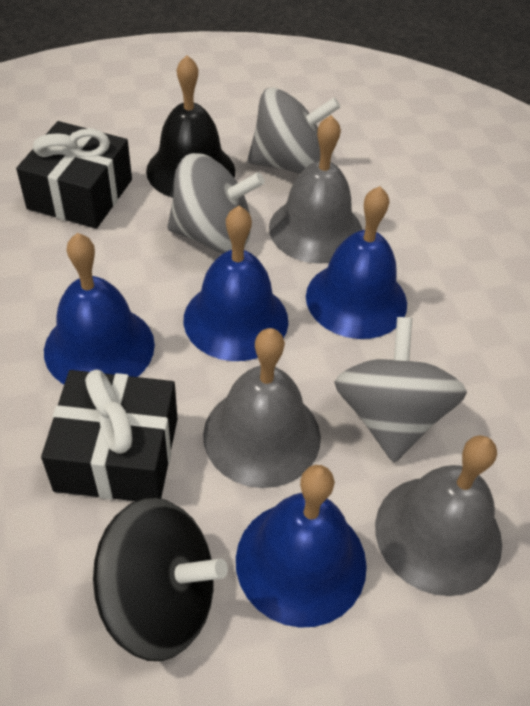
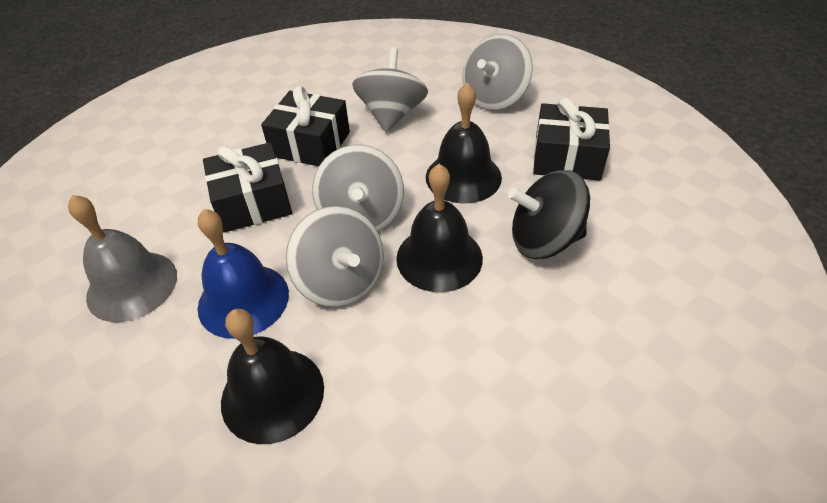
black bell: [146,55,235,198] = 1 -> [221,309,324,444] [396,164,483,292] [426,83,502,204] = 3
black gift: [16,121,132,229] [41,370,178,501] = 2 -> [203,142,292,233] [261,86,350,166] [533,97,610,181] = 3
blue bell: [44,233,155,384] [184,206,288,361] [236,465,367,628] [306,186,407,339] = 4 -> [198,209,289,339] = 1
grey bell: [203,328,321,488] [269,115,362,263] [375,435,502,596] = 3 -> [68,195,177,322] = 1
grey spinning top: [167,153,265,254] [248,87,340,174] [334,317,467,462] = 3 -> [286,206,384,307] [312,145,404,232] [352,47,428,132] [463,34,533,110] = 4

